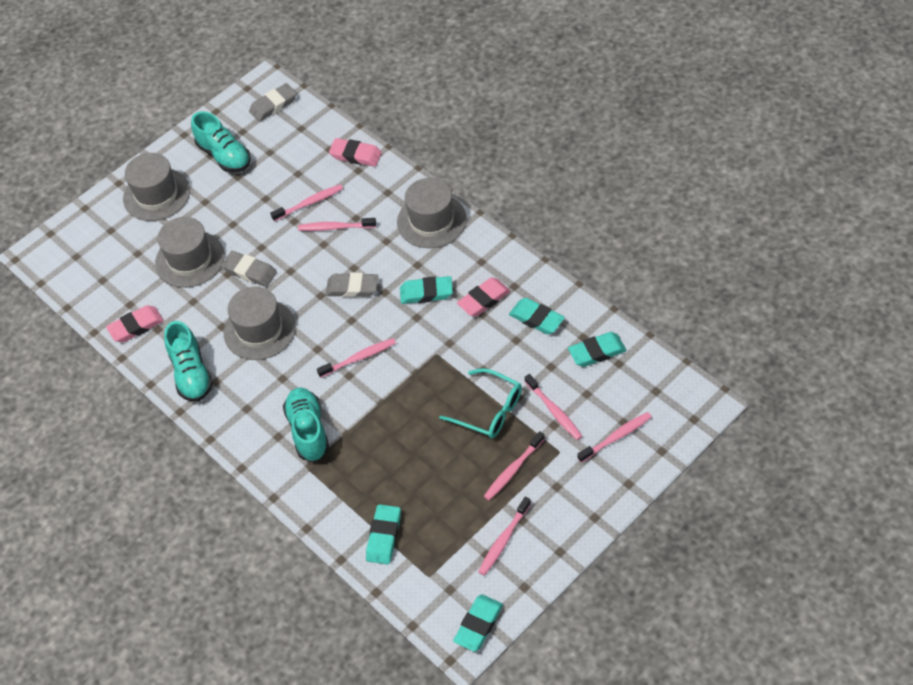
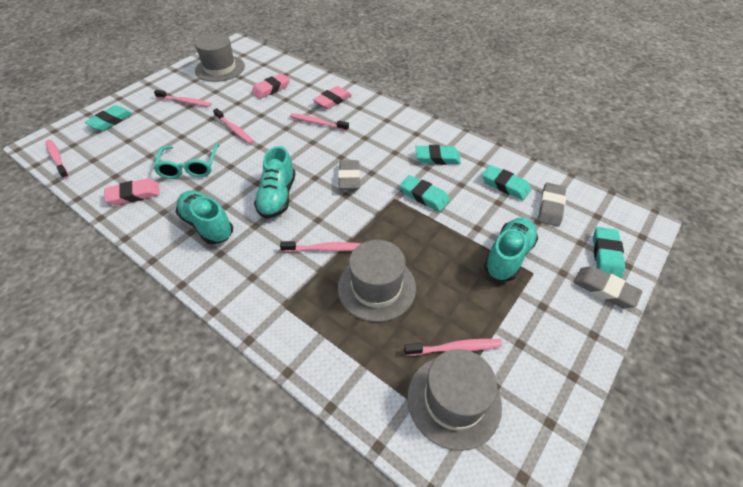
grey hat: [123,153,190,221] [155,217,225,288] [224,287,296,360] [397,178,467,248] = 4 -> [195,34,245,82] [338,240,416,322] [407,349,502,451] = 3
pink toothbrush: [270,184,343,221] [298,218,376,231] [317,338,396,378] [478,497,531,575] [484,431,545,501] [525,374,582,440] [577,412,652,463] = 7 -> [46,139,69,179] [154,90,211,107] [213,108,254,144] [280,241,362,252] [290,113,349,131] [404,339,502,356] = 6

